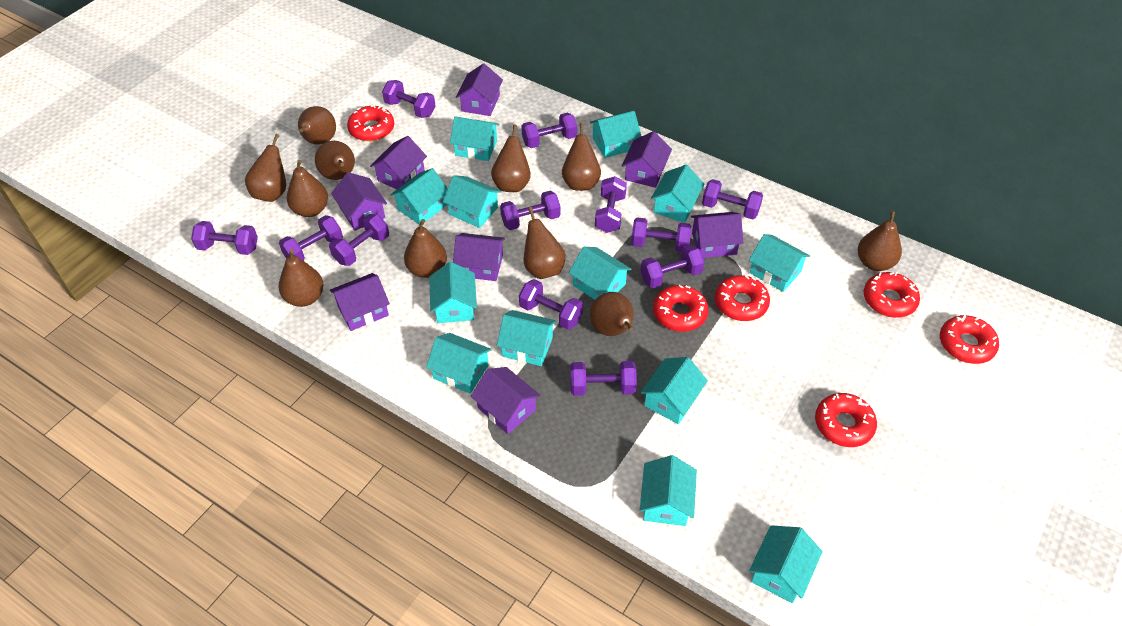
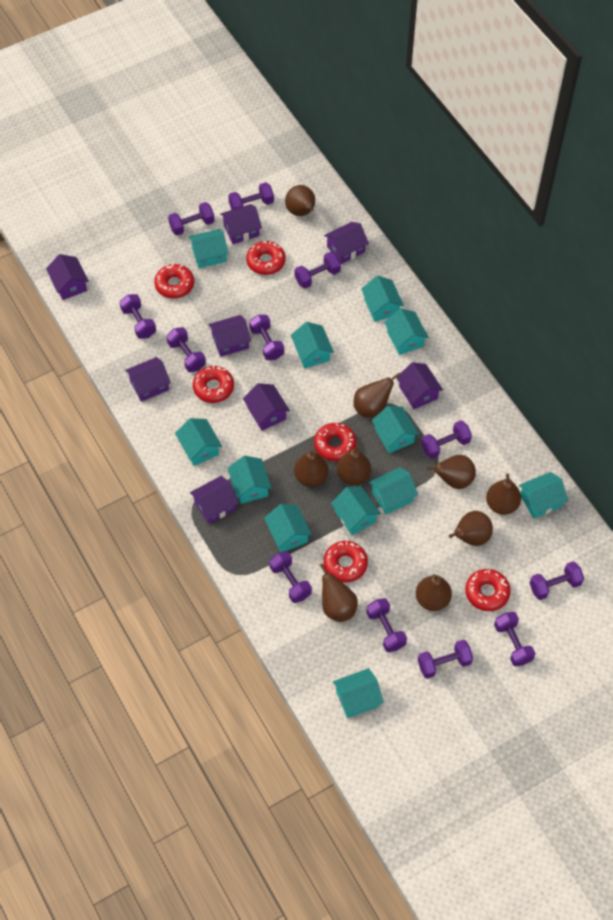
brown pear: [245,134,286,202] [279,249,323,307] [287,160,328,217] [298,106,336,145] [315,141,355,180] [404,219,447,278] [491,124,531,192] [524,207,566,279] [562,123,601,191] [590,292,634,336] [858,211,902,271] = 11 -> [285,185,315,216] [294,450,328,487] [320,563,358,622] [337,445,371,485] [353,373,401,418] [416,574,452,611] [427,455,476,489] [449,511,493,546] [486,474,521,515] = 9
turquoise house: [390,168,448,225] [426,333,492,394] [429,262,477,323] [443,175,501,228] [450,117,499,161] [497,310,556,366] [569,247,632,300] [590,111,641,158] [640,455,697,526] [641,357,708,424] [651,165,704,223] [749,234,810,292] [749,525,823,603] = 13 -> [175,418,222,466] [189,229,229,268] [228,456,272,504] [264,504,312,552] [291,322,334,369] [331,486,381,535] [333,668,384,718] [361,276,404,322] [369,467,418,514] [372,406,419,453] [384,308,429,355] [519,472,568,518] = 12

